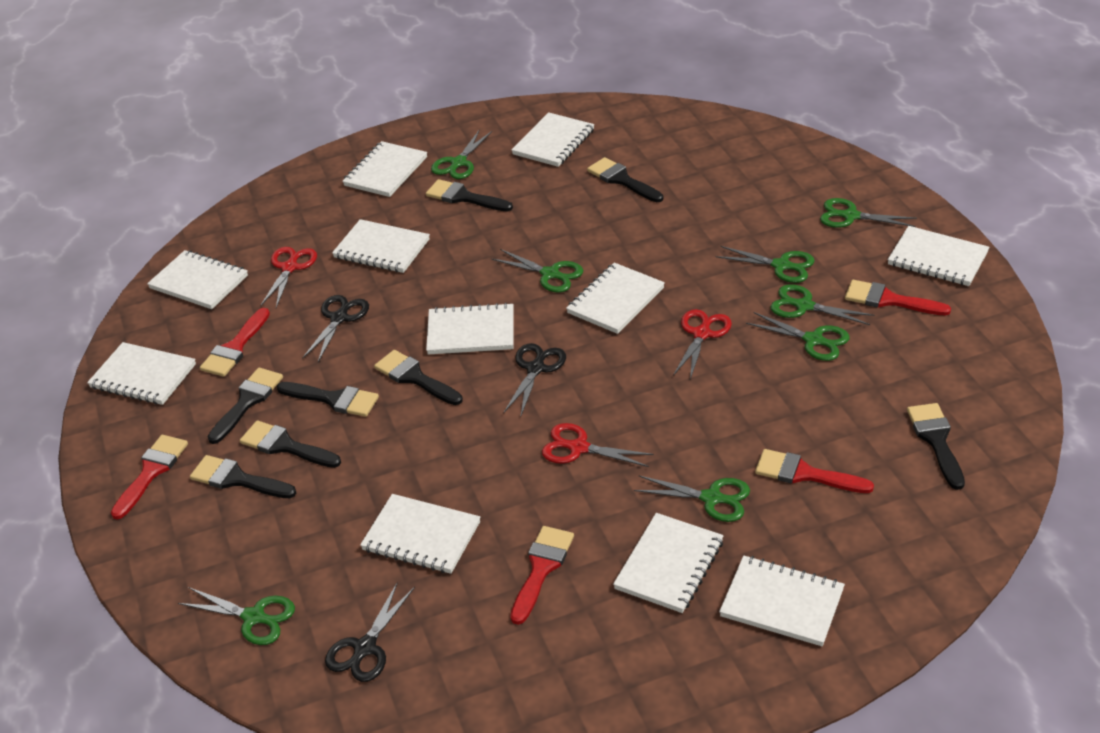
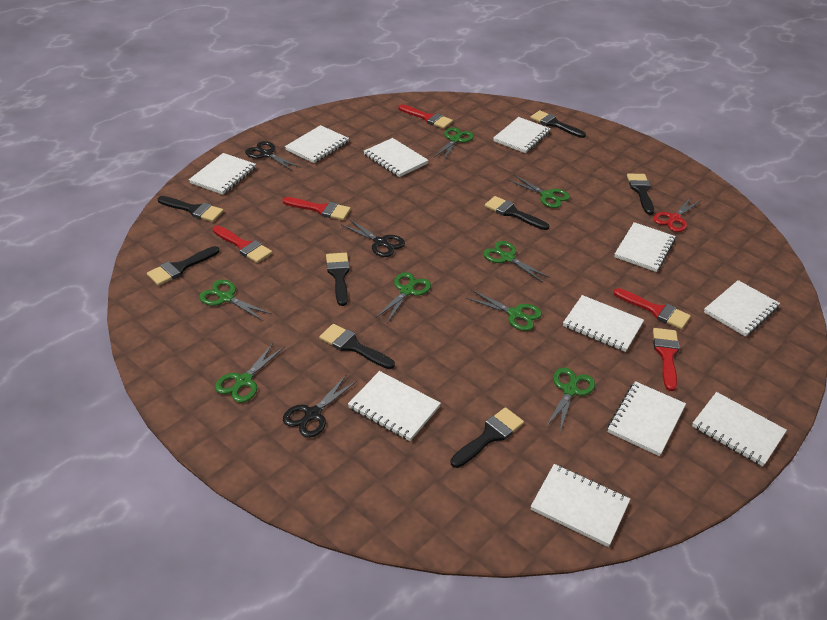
red scissors: [260,247,317,308] [542,423,654,467] [673,309,732,379] = 3 -> [653,197,700,232] = 1

